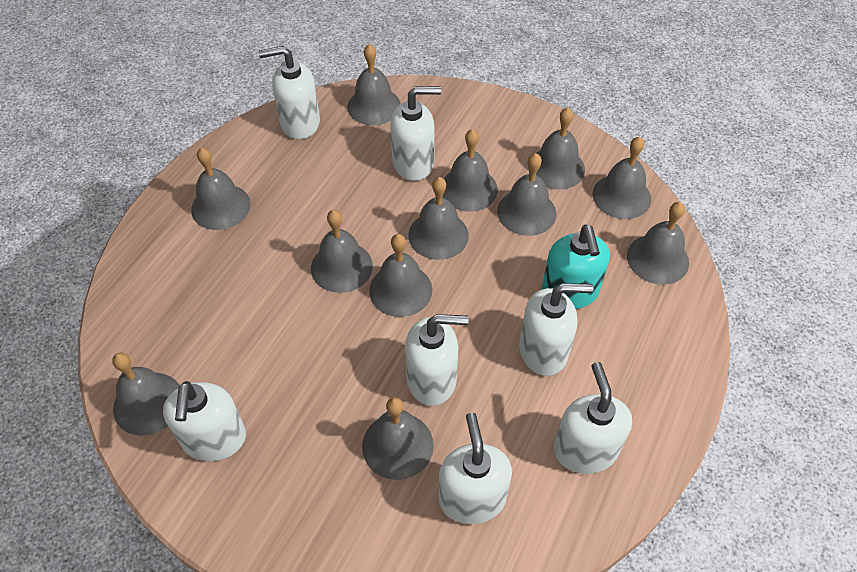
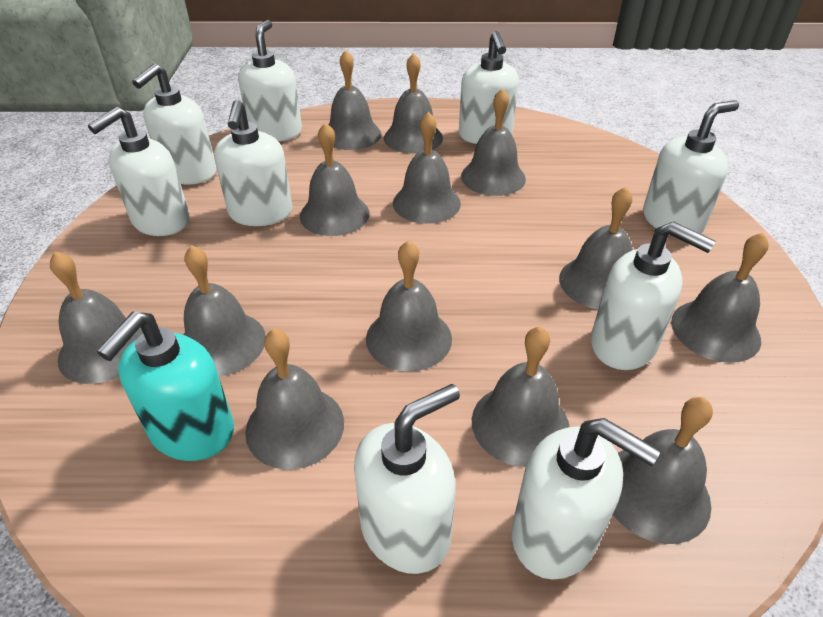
grey bell: [112,353,180,436] [191,147,251,230] [311,210,373,293] [347,44,401,125] [362,397,434,480] [369,234,432,317] [408,177,469,260] [442,129,498,212] [497,153,556,236] [528,108,585,190] [593,137,651,219] [627,202,689,285] = 12 -> [50,251,143,384] [183,245,266,376] [245,329,344,470] [300,123,370,236] [329,50,381,150] [366,240,452,372] [384,53,443,154] [393,112,461,224] [461,88,526,196] [472,326,569,467] [559,187,633,310] [613,397,713,544] [671,233,769,363] = 13
white soap dispenser: [163,381,246,461] [258,46,320,139] [390,86,441,181] [405,314,469,406] [439,413,512,524] [519,283,594,376] [554,362,632,474] = 7 -> [88,107,189,236] [132,64,216,184] [214,100,292,226] [238,20,302,141] [354,384,460,574] [459,31,519,144] [512,418,661,580] [591,221,715,370] [643,100,739,235] = 9

